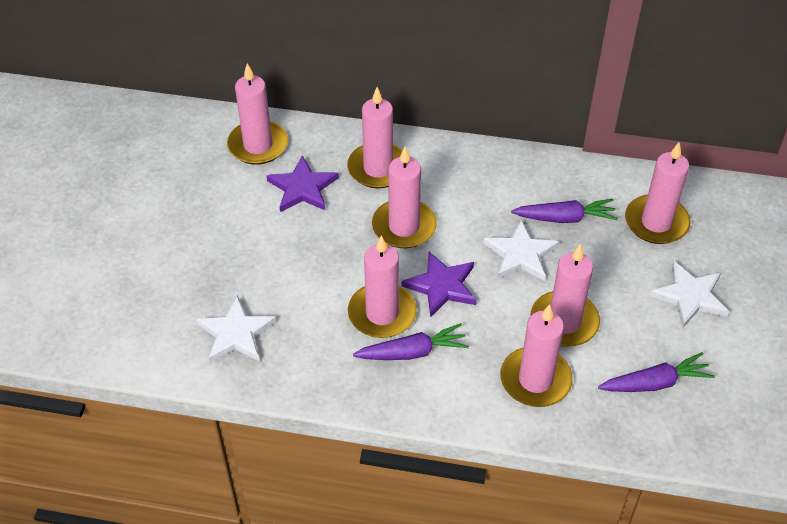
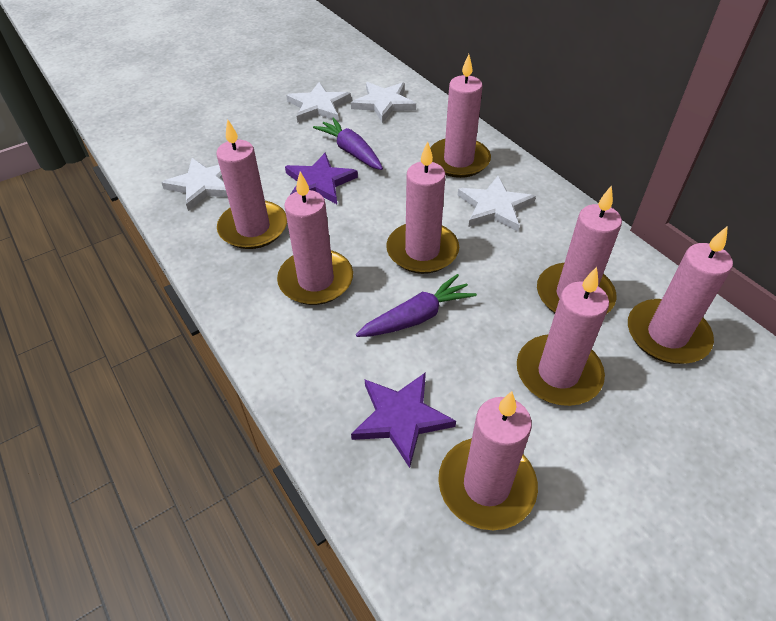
pink candle: [227,63,288,165] [347,87,403,188] [348,236,417,338] [372,147,437,248] [500,304,573,407] [530,244,600,347] [625,142,691,244] = 7 -> [216,119,287,249] [277,171,353,305] [386,141,459,274] [430,54,491,178] [438,391,538,530] [517,267,609,406] [537,185,622,314] [628,226,733,364] = 8
purple carrot: [353,323,469,360] [511,199,618,223] [598,352,715,392] = 3 -> [313,117,383,170] [356,274,477,337] = 2
white star: [196,295,277,363] [483,220,559,281] [649,261,729,328] = 3 -> [161,158,228,211] [286,82,351,123] [351,82,416,123] [458,176,536,232] = 4

